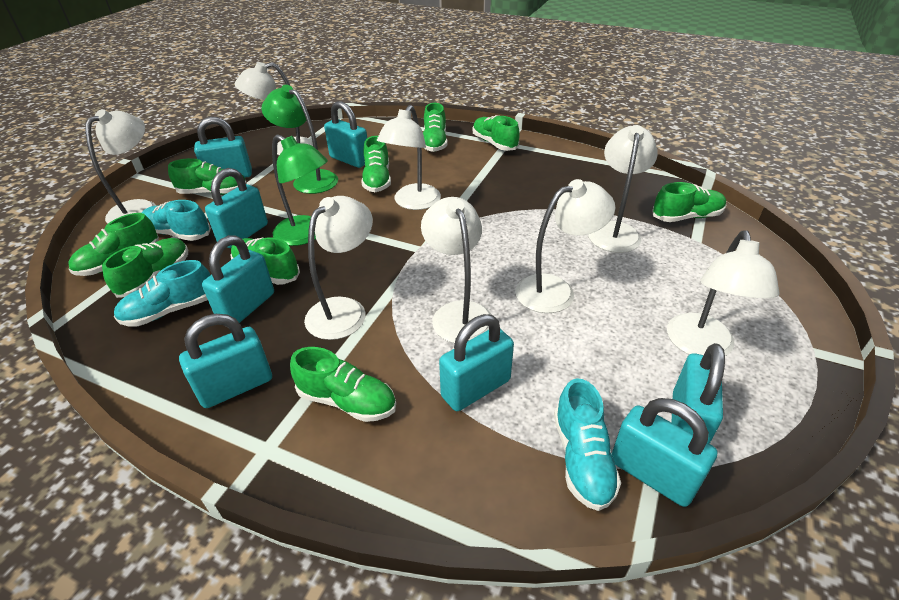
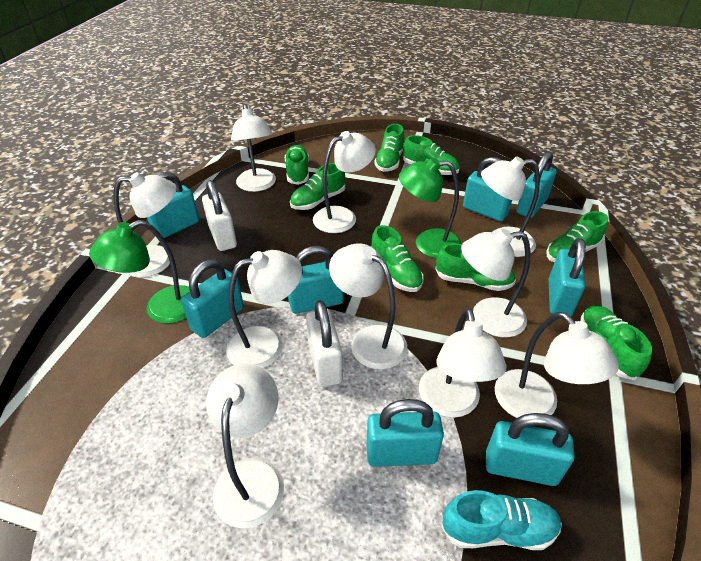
green shoe: [68,213,159,276] [102,238,188,298] [168,158,247,195] [230,237,300,285] [290,347,396,422] [361,136,391,192] [423,103,448,152] [473,115,520,151] [652,182,726,222] = 9 -> [285,145,309,185] [290,163,346,210] [372,225,424,292] [374,124,404,172] [403,135,459,175] [435,243,516,291] [546,211,608,262] [580,305,652,380] = 8
turquoise shoe: [114,260,210,326] [142,200,211,241] [554,378,621,511] = 3 -> [441,490,562,550] = 1
white lamp: [85,109,156,224] [235,62,313,155] [304,196,373,340] [377,105,441,210] [421,197,492,343] [515,179,615,313] [588,125,658,253] [667,230,779,356] = 8 -> [113,172,177,277] [206,364,284,528] [226,250,302,368] [231,104,276,192] [313,131,376,233] [329,243,407,370] [419,308,506,418] [461,229,530,338] [481,156,540,257] [495,312,619,418] = 10
white padlock: none = 0 -> [202,180,237,251] [306,300,343,387] = 2

